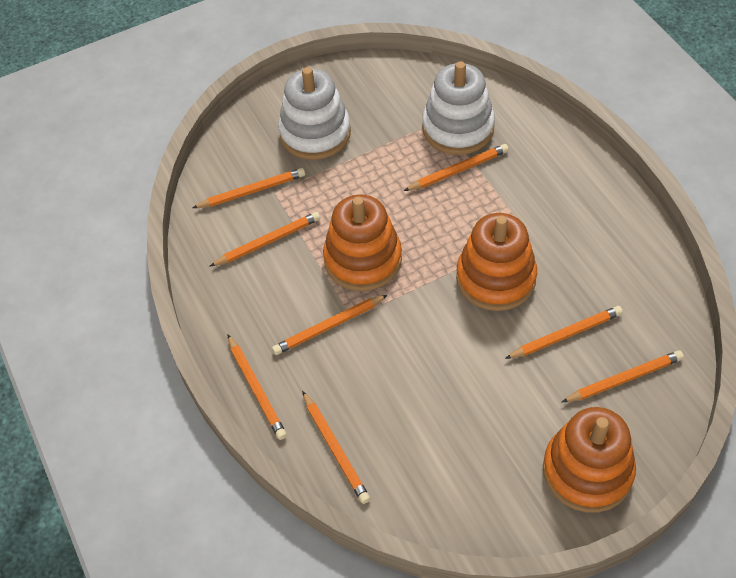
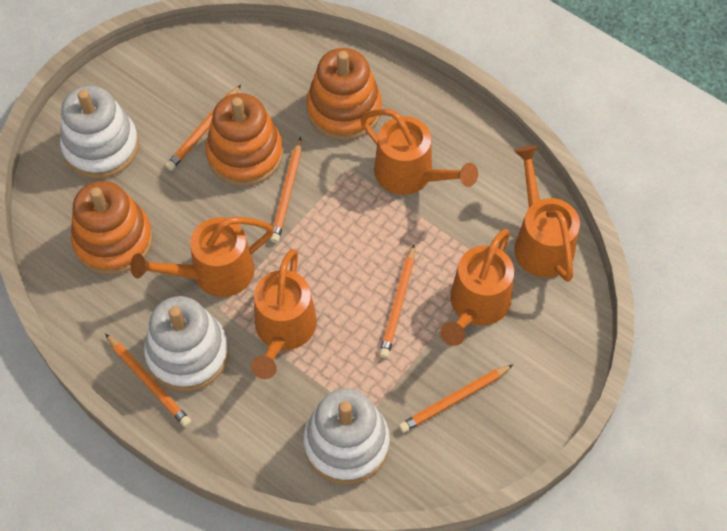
orange pencil: [193,168,305,208] [209,212,320,267] [227,334,287,440] [272,295,387,355] [302,391,370,504] [404,144,509,191] [505,306,623,359] [562,350,684,402] = 8 -> [105,334,191,427] [165,85,241,171] [270,137,301,243] [379,245,415,358] [399,364,514,433] = 5
orange watering can: none = 0 -> [130,217,274,297] [251,249,317,379] [360,109,478,195] [440,229,514,346] [514,145,580,282] = 5
white stacking toy: [278,67,351,160] [422,61,495,155] = 2 -> [60,86,139,179] [144,296,229,391] [303,388,390,484] = 3

